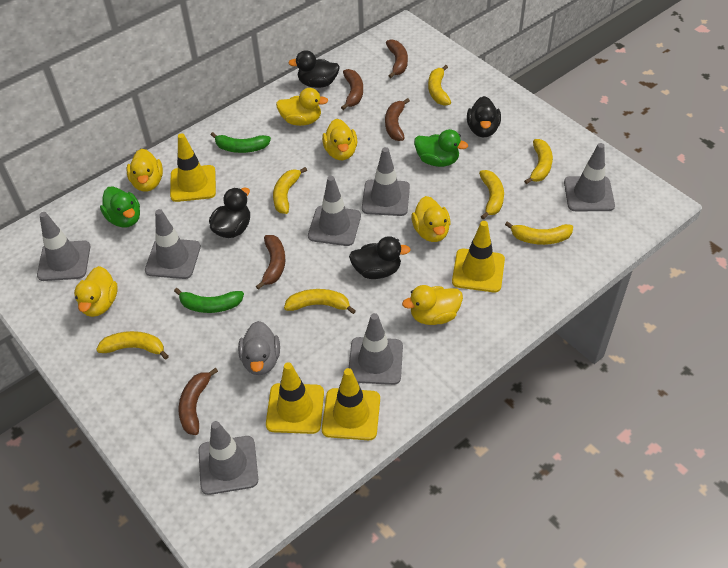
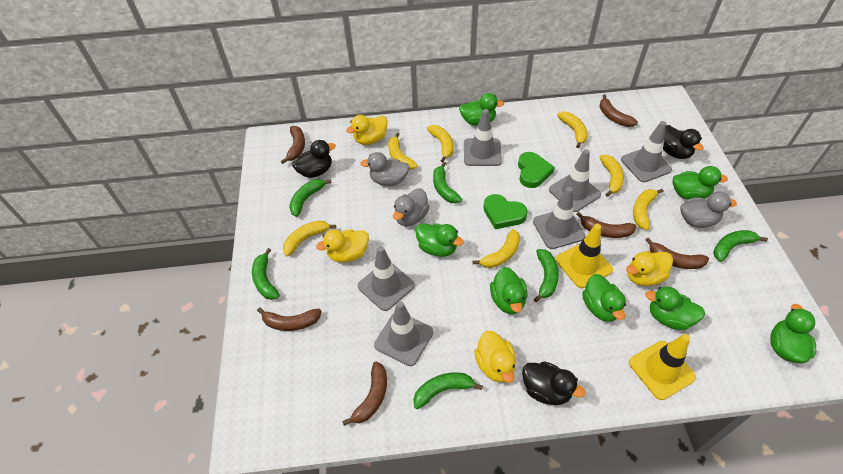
black duck: [209,187,250,238] [288,50,340,88] [349,236,411,279] [467,96,501,138] = 4 -> [292,140,336,178] [522,361,585,405] [663,125,704,159] = 3
brown banana: [179,368,218,435] [256,235,286,290] [341,69,363,110] [385,98,410,141] [386,39,408,78] = 5 -> [257,307,322,331] [281,126,305,164] [342,362,387,426] [576,212,637,238] [599,95,638,127] [645,237,709,269] = 6
green banana: [174,288,244,313] [211,132,271,153] = 2 -> [252,248,280,300] [289,179,332,217] [413,372,483,409] [433,162,462,203] [534,249,559,302] [713,230,768,262] = 6
green duck: [100,186,140,228] [414,129,468,167] = 2 -> [415,223,464,257] [459,93,504,126] [490,267,527,314] [582,274,626,322] [645,286,705,330] [672,166,728,200] [770,304,816,364] = 7
green heart: none = 0 -> [483,194,528,229] [518,152,555,188] = 2
grey duck: [238,321,280,375] = 1 -> [360,152,409,186] [393,188,430,226] [680,191,737,228] = 3
grey traffic cone: [37,212,90,281] [145,209,201,279] [198,421,258,495] [308,176,361,246] [349,313,403,385] [362,147,410,216] [564,143,615,211] = 7 -> [358,246,415,311] [374,301,433,366] [464,109,502,166] [533,187,585,249] [549,149,601,212] [621,121,672,182] = 6
yellow duck: [74,266,118,317] [126,149,163,191] [276,88,328,126] [322,119,358,160] [402,285,463,325] [411,196,450,242] = 6 -> [316,229,369,262] [346,115,388,145] [474,331,516,383] [626,251,673,286] = 4
yellow traffic cone: [170,133,216,202] [266,362,324,434] [322,368,380,440] [452,221,505,292] = 4 -> [556,224,613,288] [629,334,696,400] = 2

